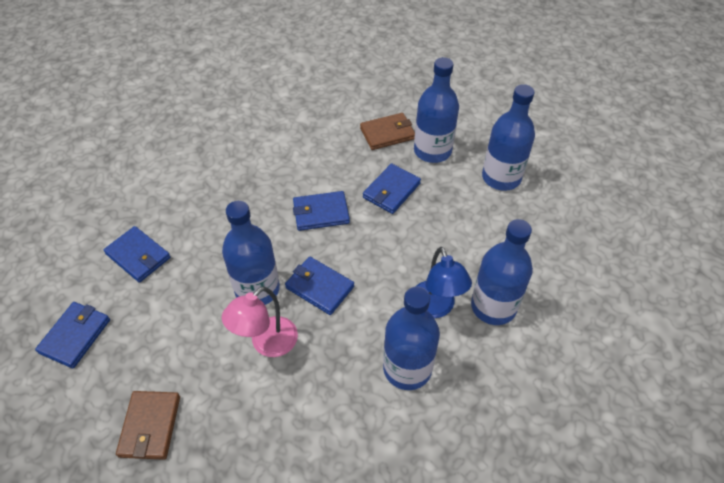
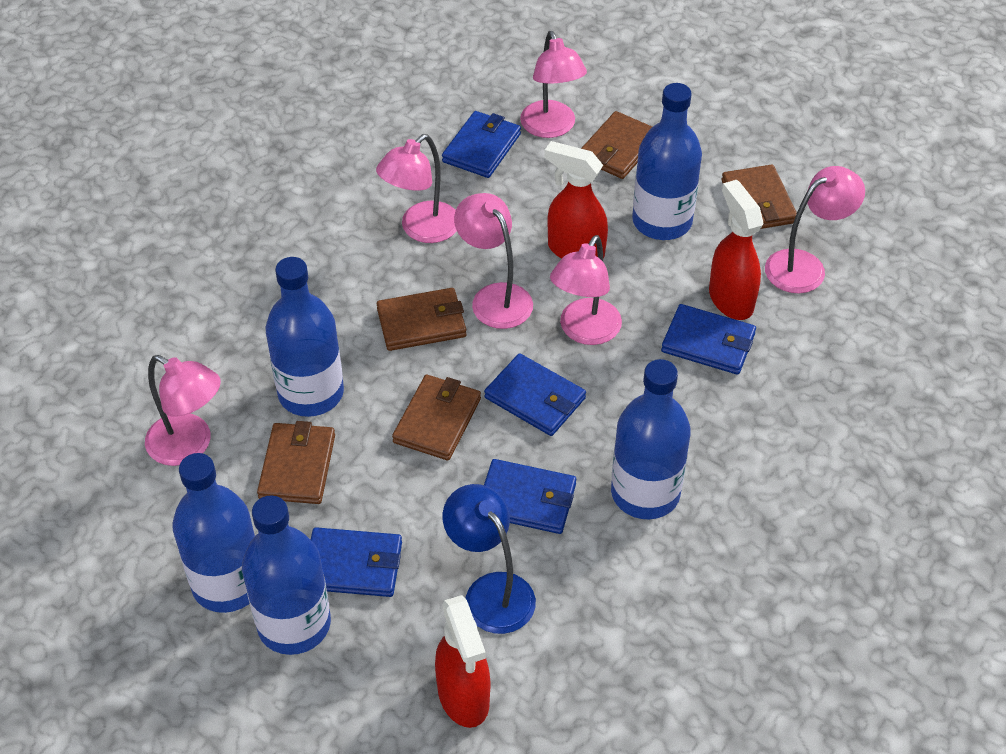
brown wallet: [116,391,180,460] [360,113,415,150] = 2 -> [257,421,335,504] [377,288,466,351] [392,375,481,460] [581,111,652,179] [722,164,797,229] = 5
pink lamp: [222,286,298,357] = 1 -> [145,355,221,466] [376,134,457,243] [454,193,533,329] [520,31,587,138] [550,235,622,345] [765,166,865,293] = 6
red spray bottle: none = 0 -> [435,595,490,728] [544,141,608,259] [709,180,763,320] = 3

